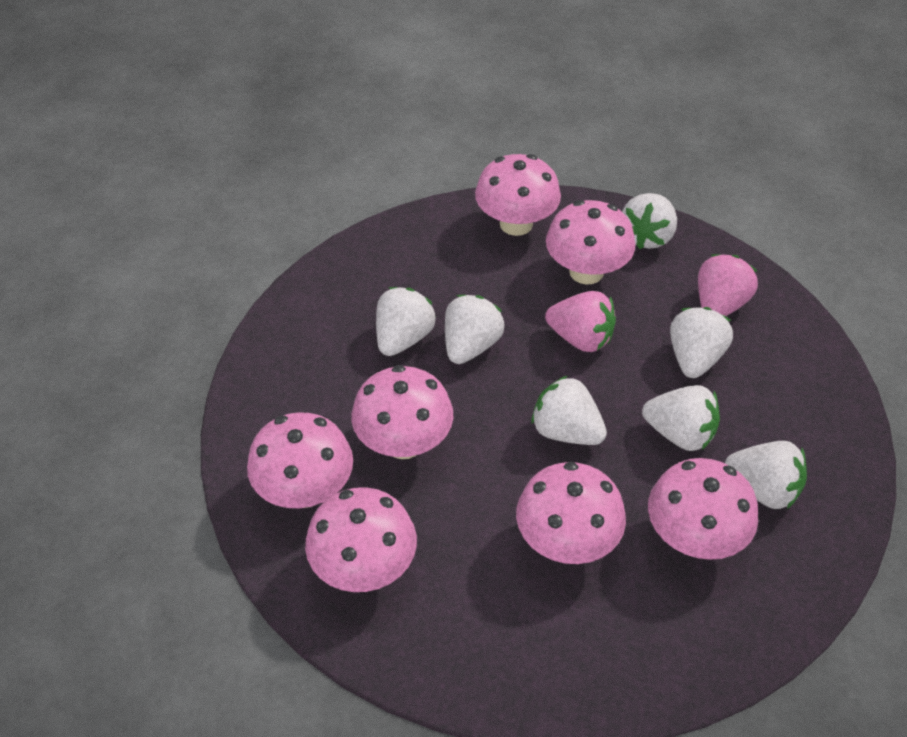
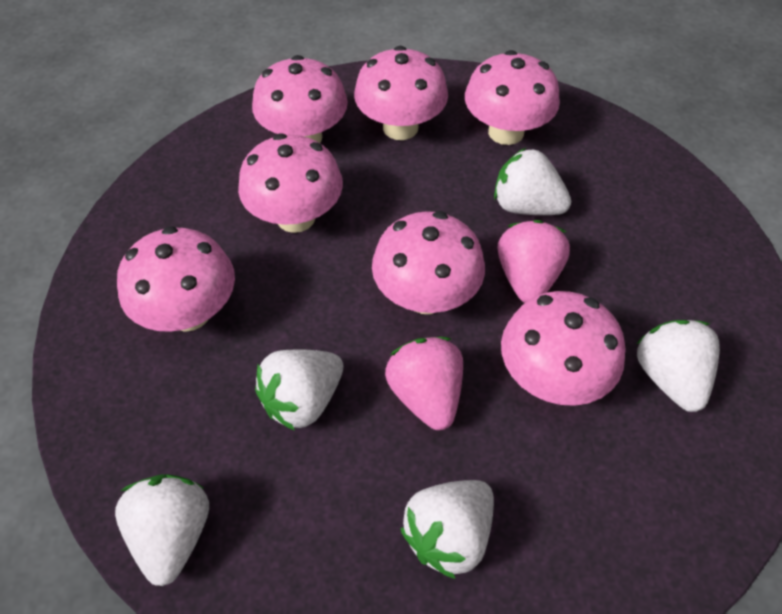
white strawberry: [376,287,436,356] [445,295,504,364] [531,376,607,445] [622,193,677,249] [642,385,720,451] [670,307,733,378] [725,441,807,509] = 7 -> [115,474,209,586] [255,349,343,431] [400,480,494,579] [494,148,571,215] [637,320,720,412] = 5

